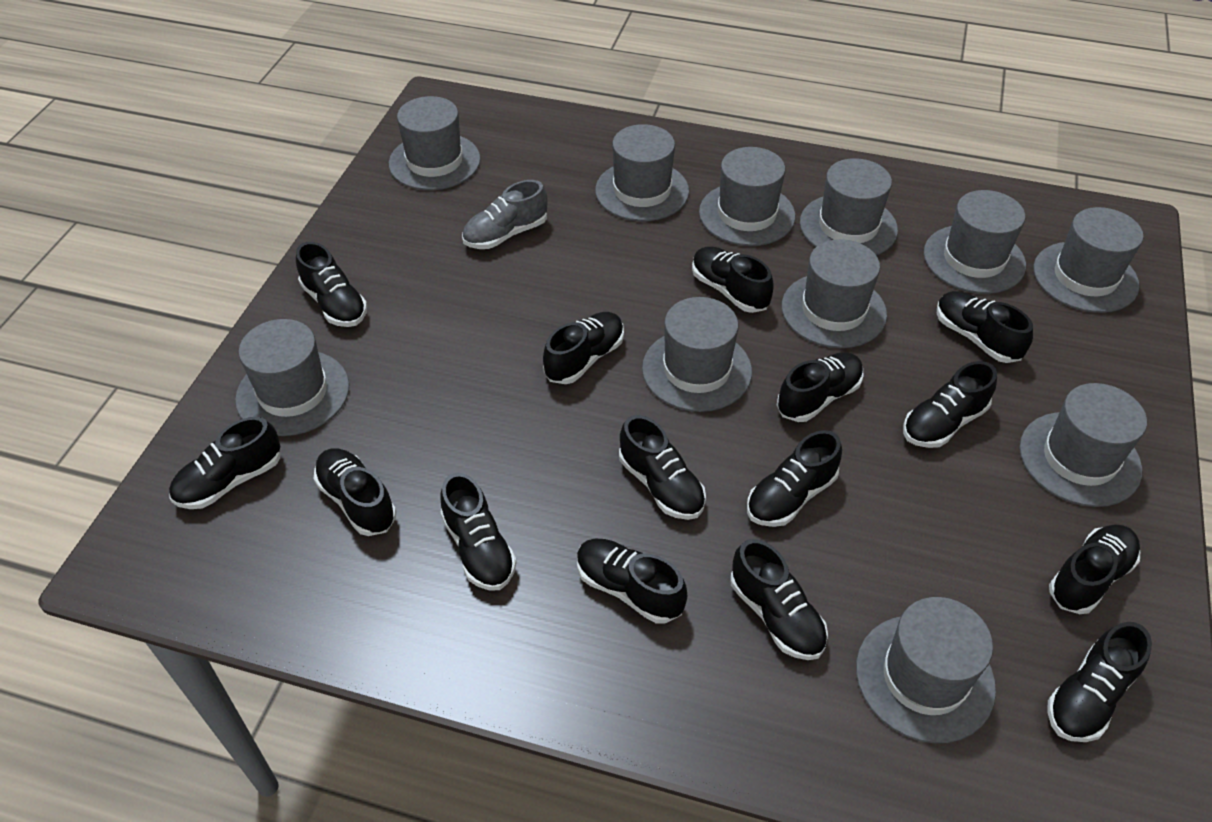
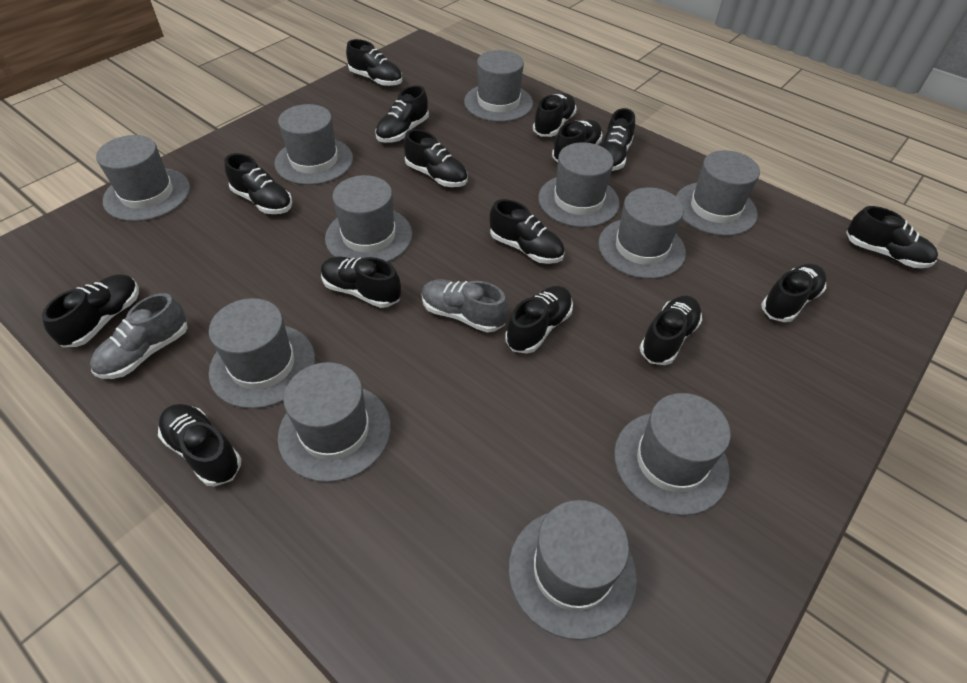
grey shoe: [462,180,548,249] = 1 -> [90,293,188,379] [421,279,509,333] = 2

